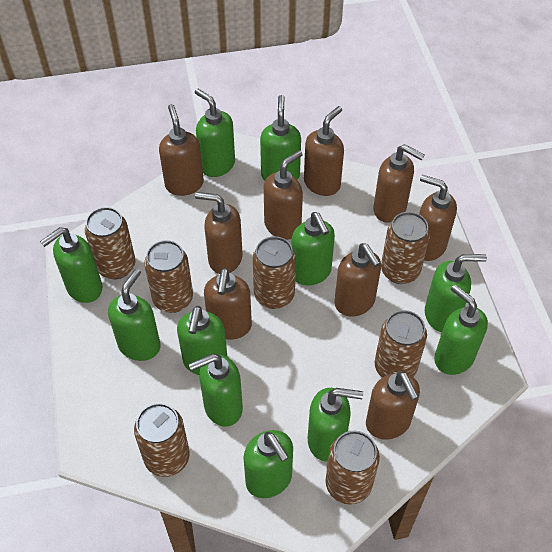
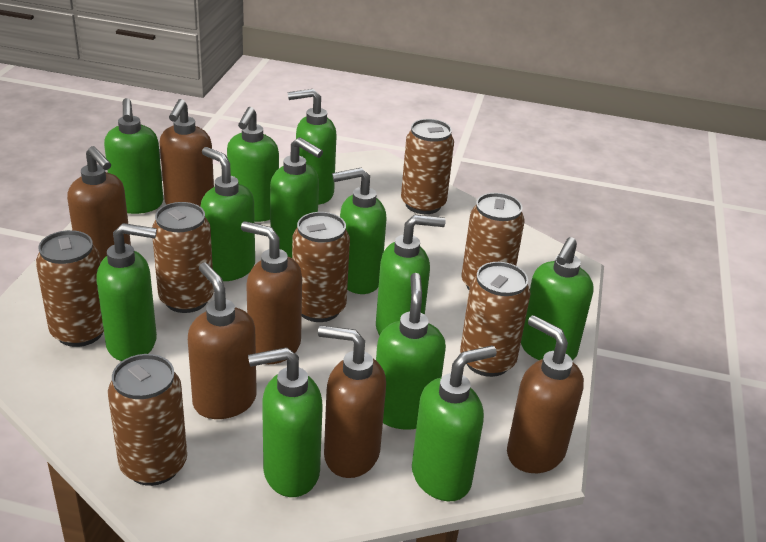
brown soap dispenser: [159,104,204,196] [195,192,242,274] [204,268,252,340] [264,150,303,240] [304,106,344,196] [334,243,381,316] [366,371,420,440] [373,144,424,223] [419,175,457,261] = 9 -> [67,146,131,262] [160,99,214,206] [188,263,257,419] [241,221,302,364] [318,325,386,478] [507,315,584,473] = 6
green soap dispenser: [40,227,102,303] [108,268,161,361] [177,306,227,375] [189,353,243,427] [195,89,235,177] [244,430,293,498] [260,95,301,181] [291,212,335,285] [308,388,363,461] [425,254,487,332] [434,285,488,375] = 11 -> [96,223,157,361] [104,98,163,214] [200,147,255,281] [227,107,279,222] [248,347,323,497] [270,137,323,258] [288,89,336,205] [332,168,387,294] [376,215,446,336] [376,273,446,430] [412,345,497,501] [521,237,594,360] = 12

